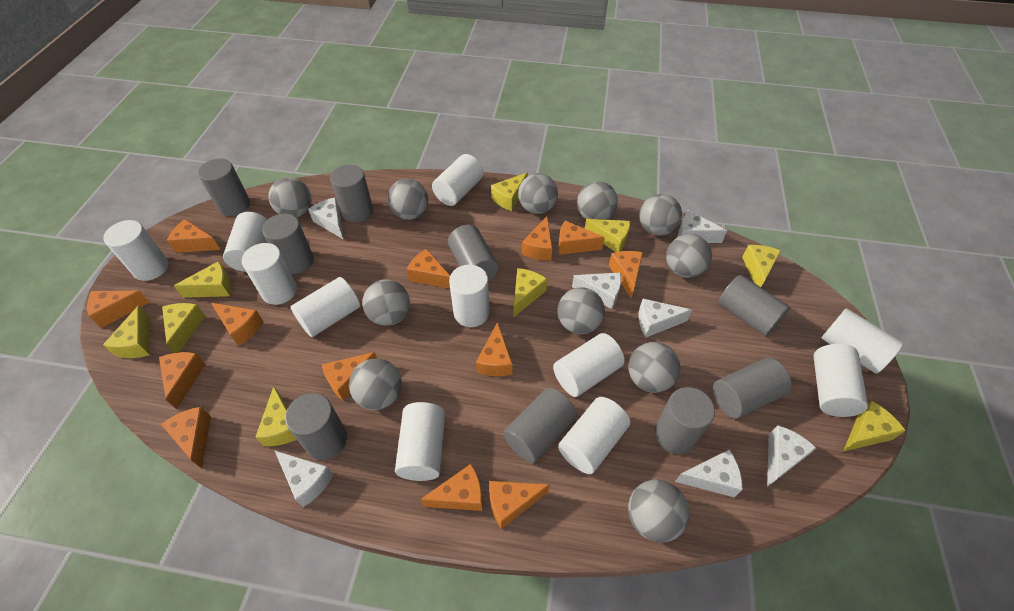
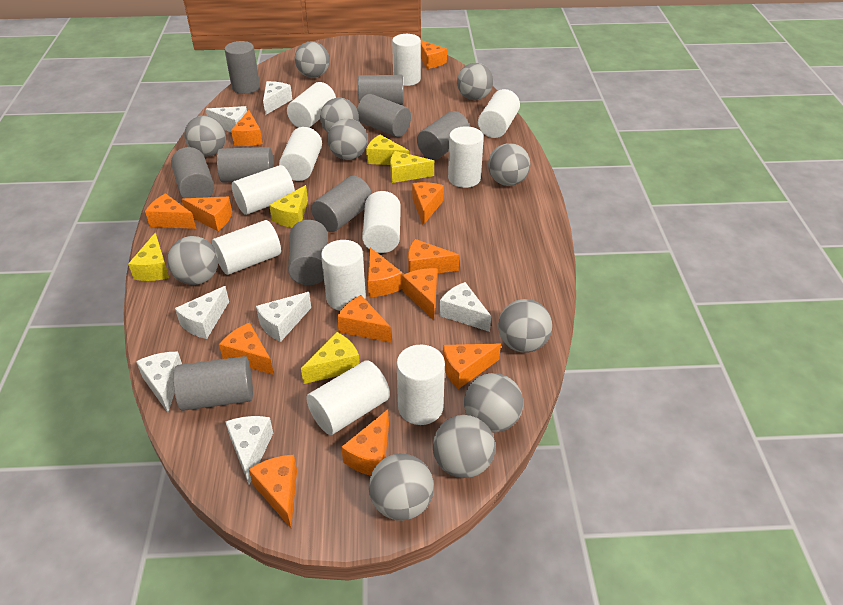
yellow cheese: [103,305,150,358] [162,303,206,353] [174,261,231,298] [256,386,297,446] [491,173,528,211] [514,268,547,317] [585,219,630,252] [742,245,781,287] [843,400,906,452] = 9 -> [128,233,169,281] [269,185,308,228] [301,332,360,384] [366,135,409,165] [390,151,434,183] = 5

